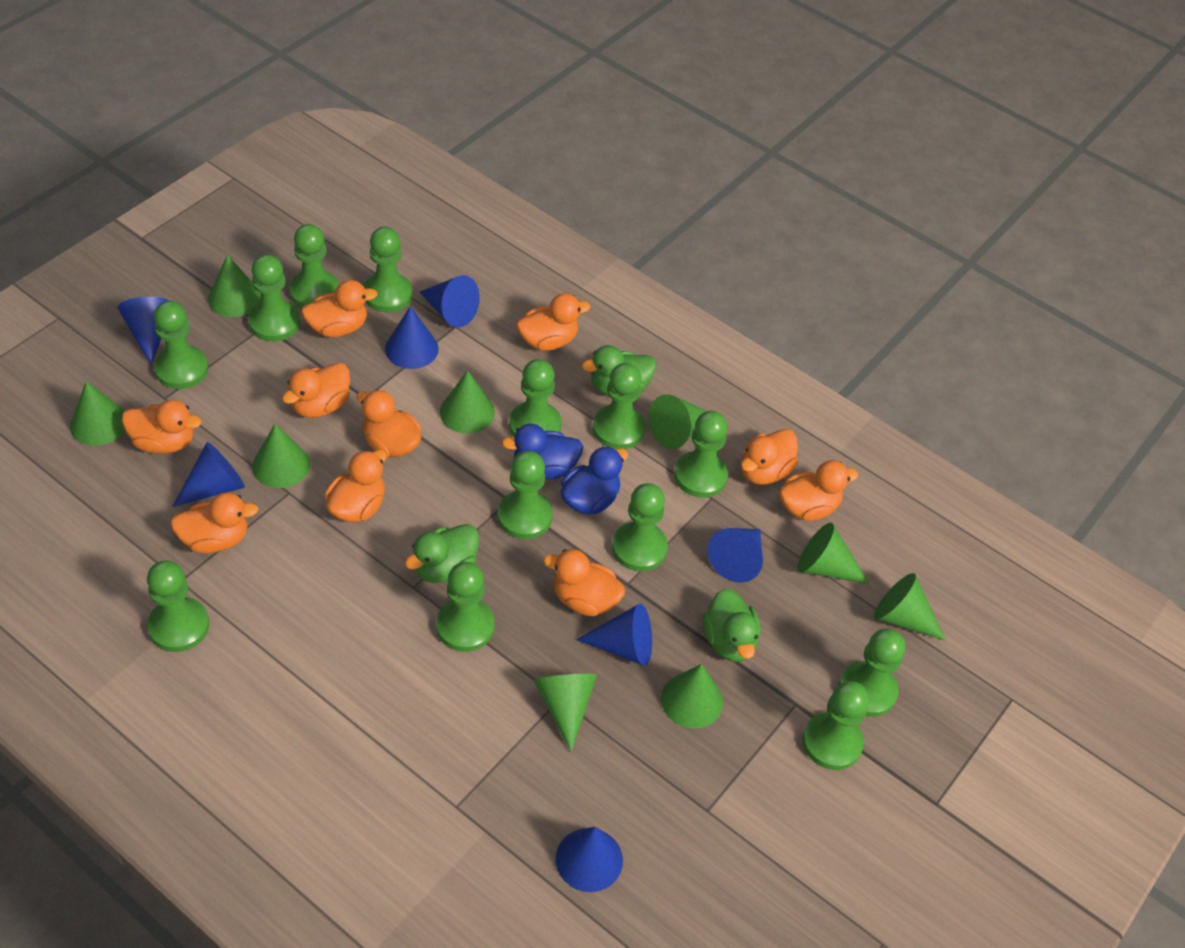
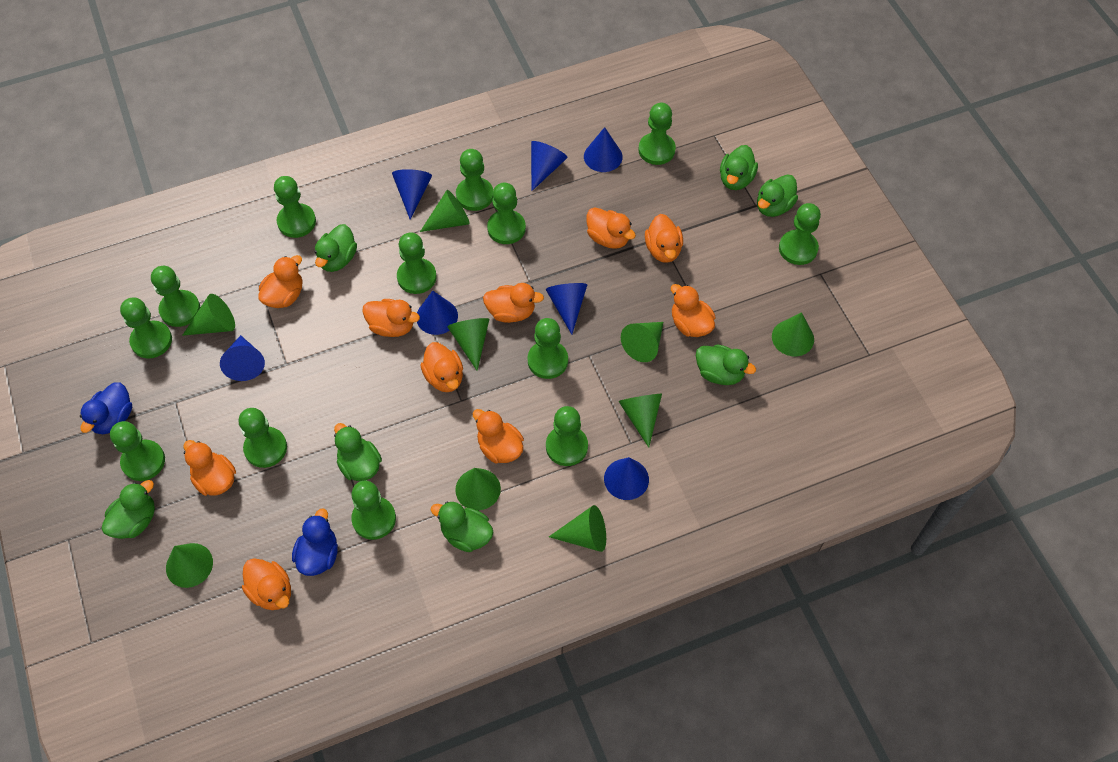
green duck: [405,524,479,583] [582,345,656,396] [703,588,761,662] = 3 -> [102,480,155,539] [315,224,357,272] [334,423,382,481] [431,501,493,552] [696,344,756,385] [720,145,758,190] [757,174,798,217] = 7

